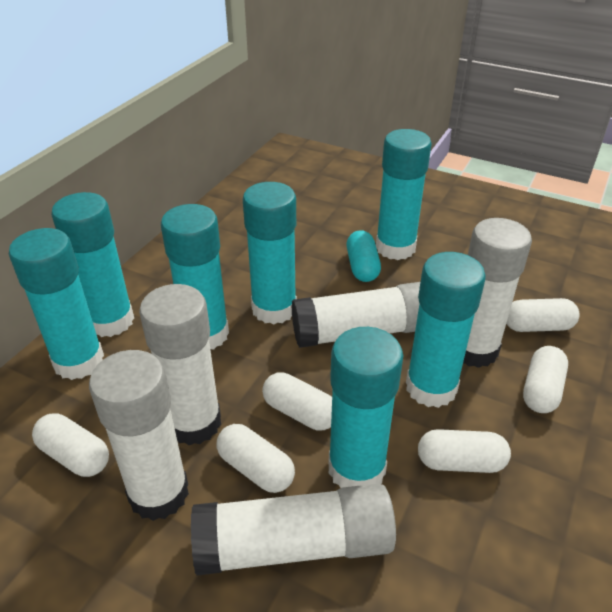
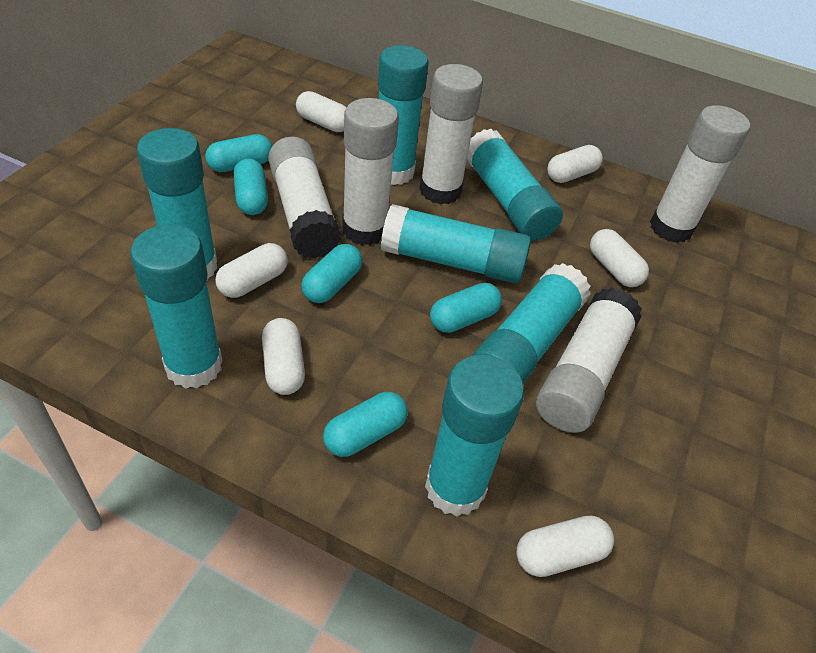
turquoise capsule: [346,230,381,282] = 1 -> [205,134,272,172] [233,158,268,215] [301,244,362,303] [323,392,408,457] [430,283,502,333] = 5

